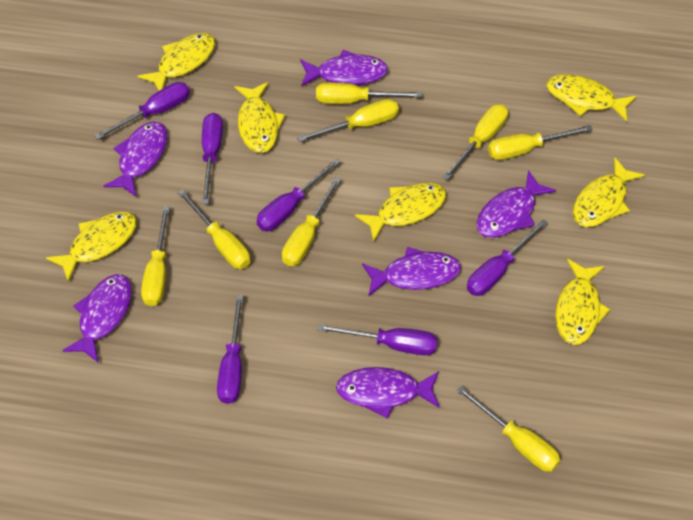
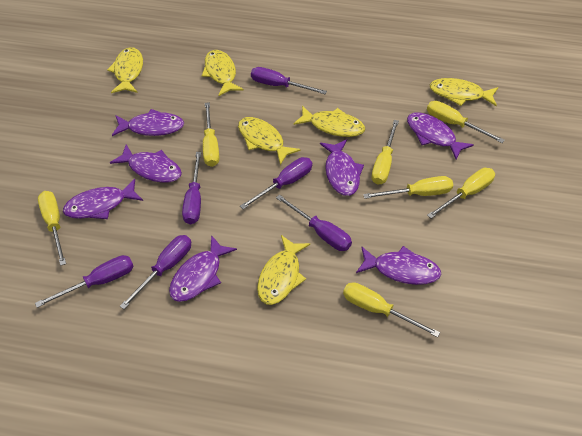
purple fish: [62,274,132,362] [103,121,167,197] [300,50,388,86] [336,367,440,419] [362,247,461,296] [476,170,556,238] = 6 -> [63,179,143,219] [110,145,182,183] [112,109,184,136] [169,235,237,302] [320,139,364,196] [356,246,441,285] [407,112,474,160] = 7
yellow fish: [46,212,137,282] [138,33,215,91] [234,82,285,153] [355,183,447,242] [546,74,637,122] [555,259,611,345] [573,157,645,227] = 7 -> [107,47,143,93] [202,50,244,96] [238,117,301,165] [257,235,310,305] [293,106,365,137] [430,78,498,106] = 6
yellow screwdriver: [141,206,170,306] [177,189,250,269] [282,177,341,266] [297,99,399,142] [316,82,422,104] [443,104,508,180] [456,386,560,472] [488,125,593,160] = 8 -> [38,191,66,266] [203,102,219,167] [343,282,440,338] [363,176,453,199] [371,120,399,185] [427,101,505,143] [427,168,495,218] = 7

